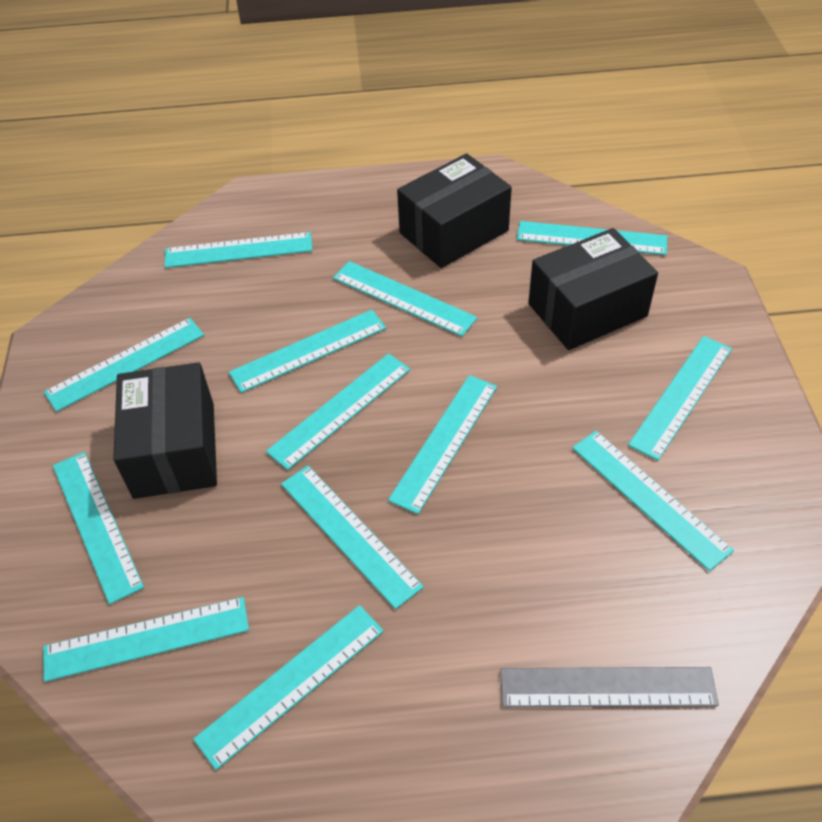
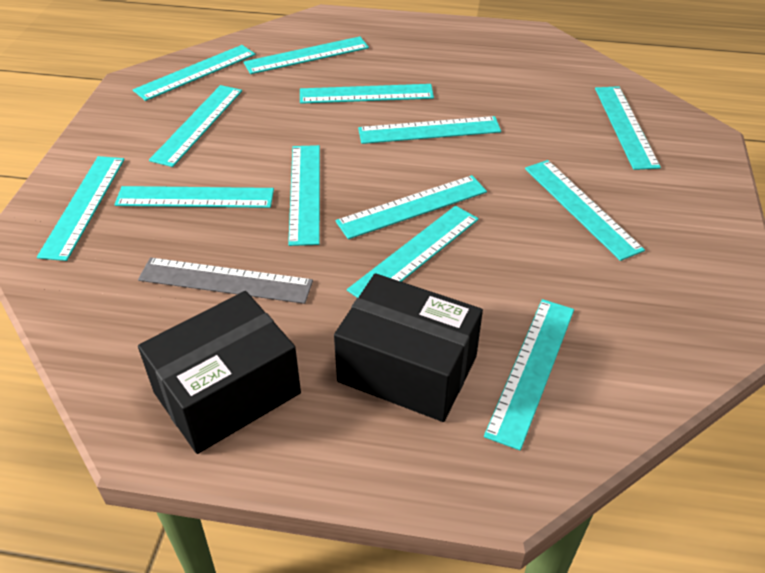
black box: [113,362,217,499] [397,154,512,268] [528,228,658,350] = 3 -> [138,291,301,454] [334,273,483,422] = 2

